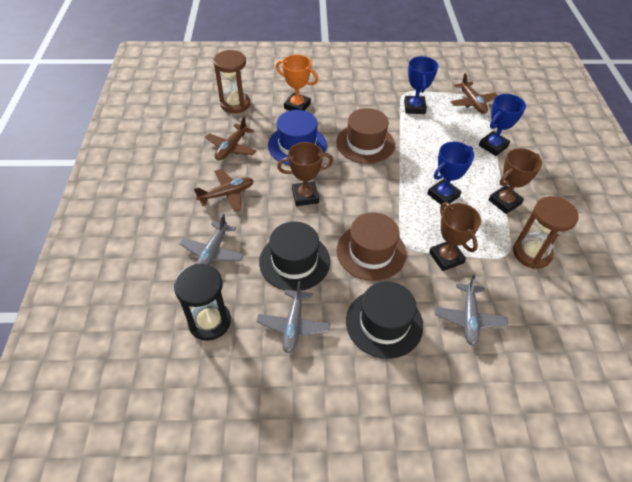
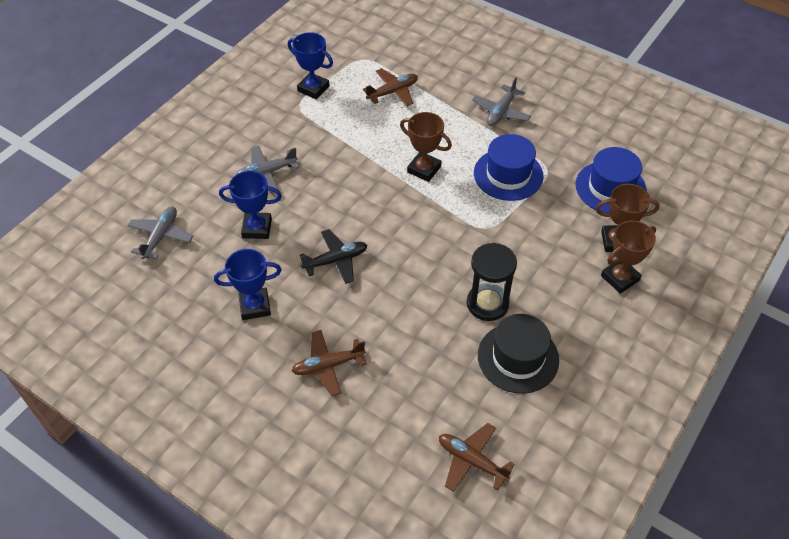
black hat: [259,222,330,291] [346,281,423,359] = 2 -> [478,314,559,394] = 1
black plane: none = 0 -> [300,229,367,284] = 1
blue hat: [268,110,327,165] = 1 -> [474,134,543,201] [576,147,647,213] = 2
brown hat: [336,108,395,164] [336,212,406,281] = 2 -> none = 0
brown hourglass: [213,50,250,113] [513,196,579,269] = 2 -> none = 0
orange trophy: [276,55,318,111] = 1 -> none = 0

